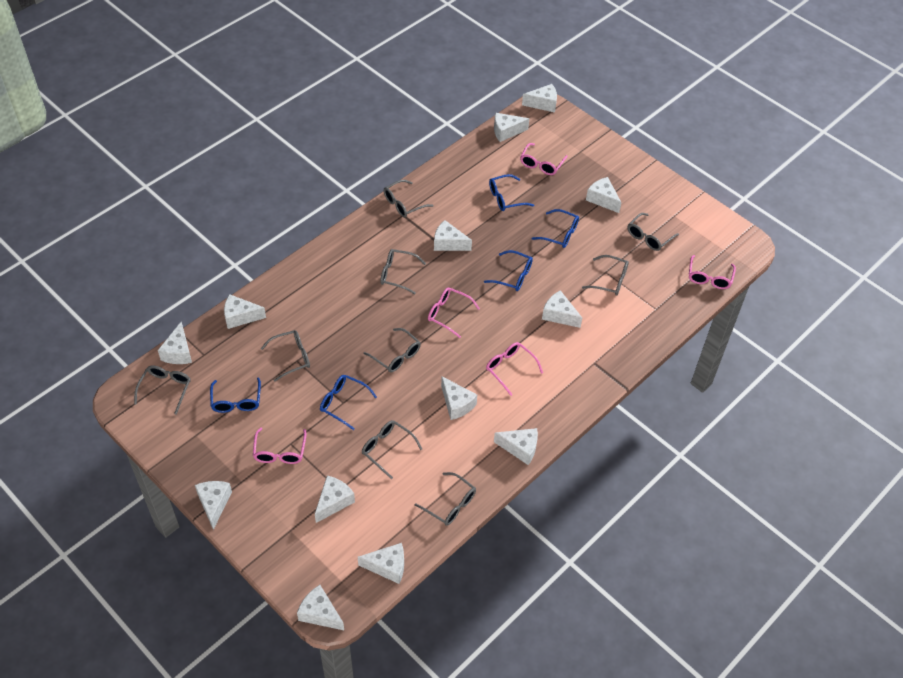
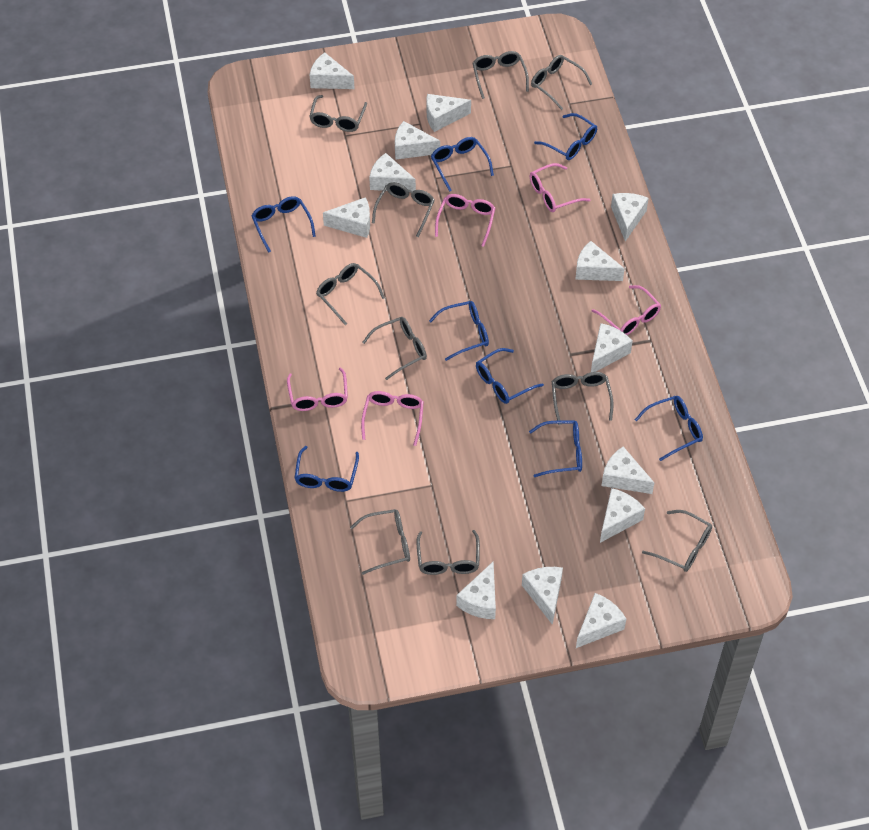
blue glasses: [210,377,261,413] [320,375,377,430] [484,250,533,291] [489,174,534,211] [532,209,579,248] = 5 -> [251,196,316,253] [295,446,359,492] [429,301,489,361] [431,137,494,192] [476,348,544,404] [529,421,582,477] [534,113,597,160] [635,396,703,461] = 8
grey glasses: [134,365,191,415] [261,330,310,382] [362,420,422,479] [364,328,421,373] [380,249,426,294] [384,180,434,217] [414,472,476,526] [582,255,629,296] [628,213,679,251] = 9 -> [309,95,367,132] [316,263,385,325] [350,509,410,575] [362,317,427,380] [372,182,435,237] [416,530,480,575] [473,51,529,99] [531,55,592,110] [552,372,614,425] [642,510,712,572] = 10

